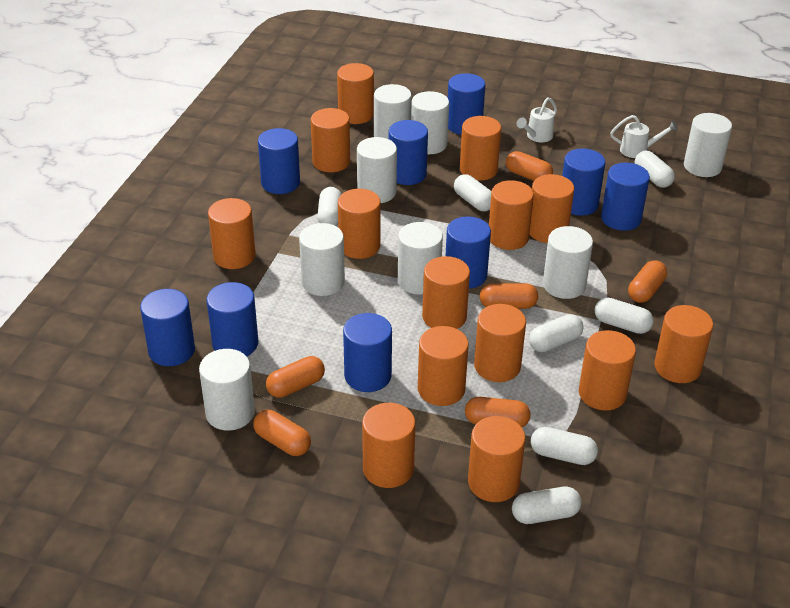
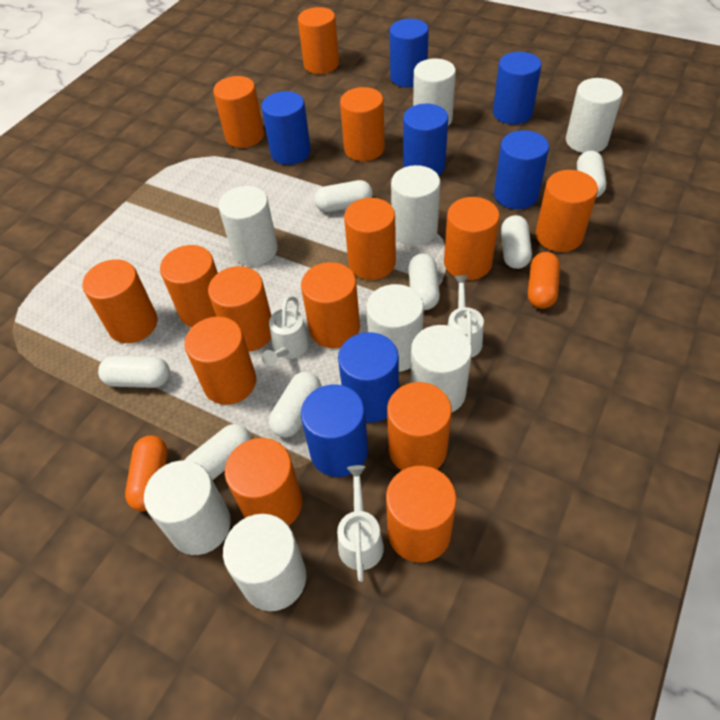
blue cylinder: [140,289,195,366] [206,282,258,356] [258,128,300,194] [343,313,392,392] [388,120,428,185] [445,216,491,289] [448,73,485,135] [562,148,605,216] [601,163,650,231] = 9 -> [261,91,311,165] [301,384,368,477] [338,332,399,423] [390,19,429,88] [403,104,448,176] [493,52,542,124] [494,130,549,209] = 7
orange capsule: [253,410,311,456] [266,356,325,398] [465,397,531,427] [480,283,538,309] [506,151,553,181] [628,260,667,303] = 6 -> [125,436,168,511] [528,252,560,309] = 2
white watering can: [517,97,557,142] [610,115,678,158] = 2 -> [262,296,309,366] [337,465,384,582] [447,275,484,358] = 3

